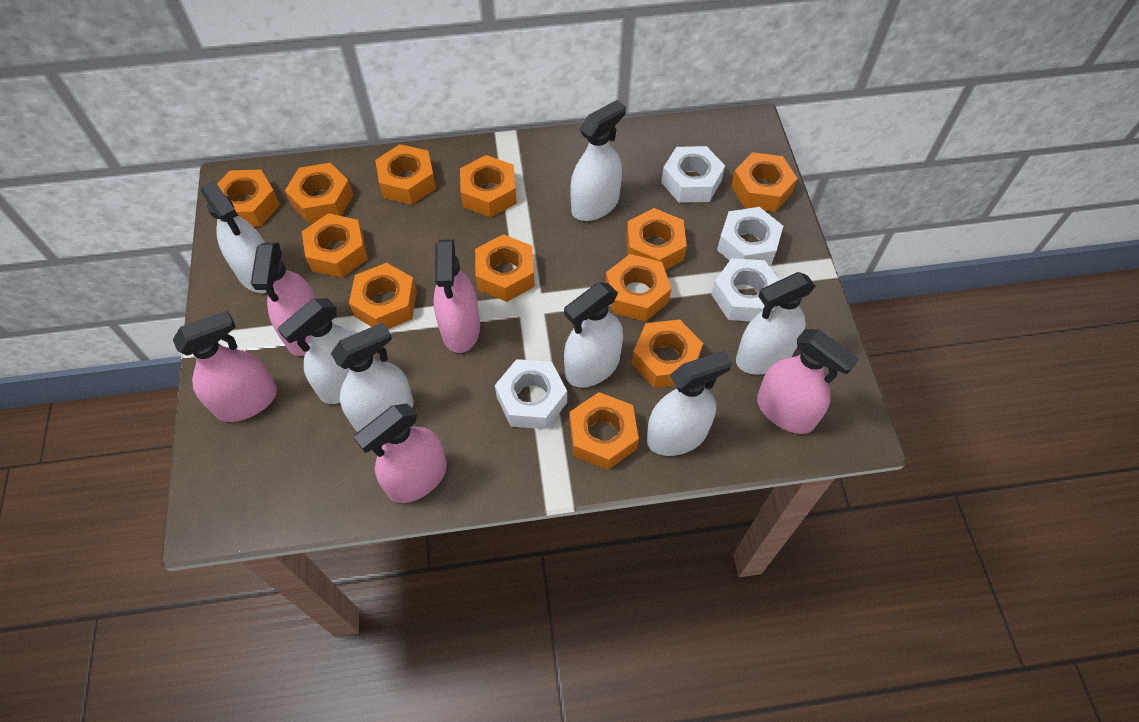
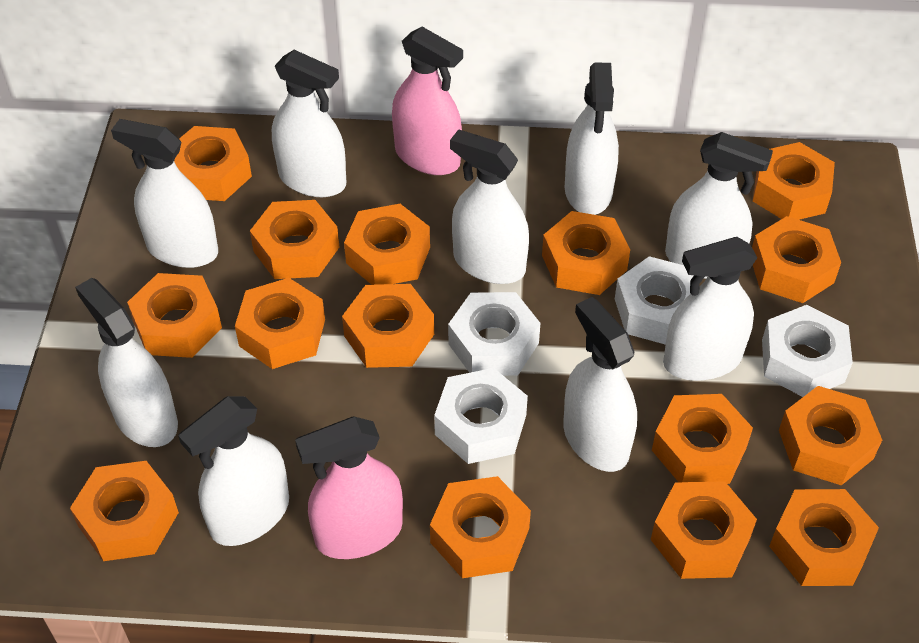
orange nut: [217,170,280,227] [285,163,353,224] [302,213,368,278] [349,263,417,329] [375,144,436,205] [460,155,517,218] [475,234,535,302] [570,392,639,470] [605,254,671,322] [626,208,687,270] [632,319,703,388] [731,152,798,212] = 12 -> [70,461,179,561] [127,273,222,358] [174,126,252,201] [235,278,325,369] [250,200,339,279] [342,284,434,368] [344,204,430,285] [430,476,531,578] [542,211,630,295] [651,481,757,579] [652,394,753,484] [752,216,841,303] [753,142,835,220] [769,489,879,586] [779,386,882,485] = 15
pink spray bottle: [173,311,277,422] [251,243,316,356] [354,404,447,503] [433,239,480,353] [757,329,859,434] = 5 -> [295,416,403,559] [392,27,463,175] = 2
white spray bottle: [200,181,267,293] [278,298,357,404] [331,322,414,432] [564,283,623,388] [570,100,626,221] [646,351,732,456] [736,272,815,375] = 7 -> [75,278,178,447] [111,119,218,268] [178,396,289,546] [272,50,346,197] [450,129,529,284] [563,297,637,472] [565,63,619,215] [663,237,757,381] [665,132,773,279] = 9

